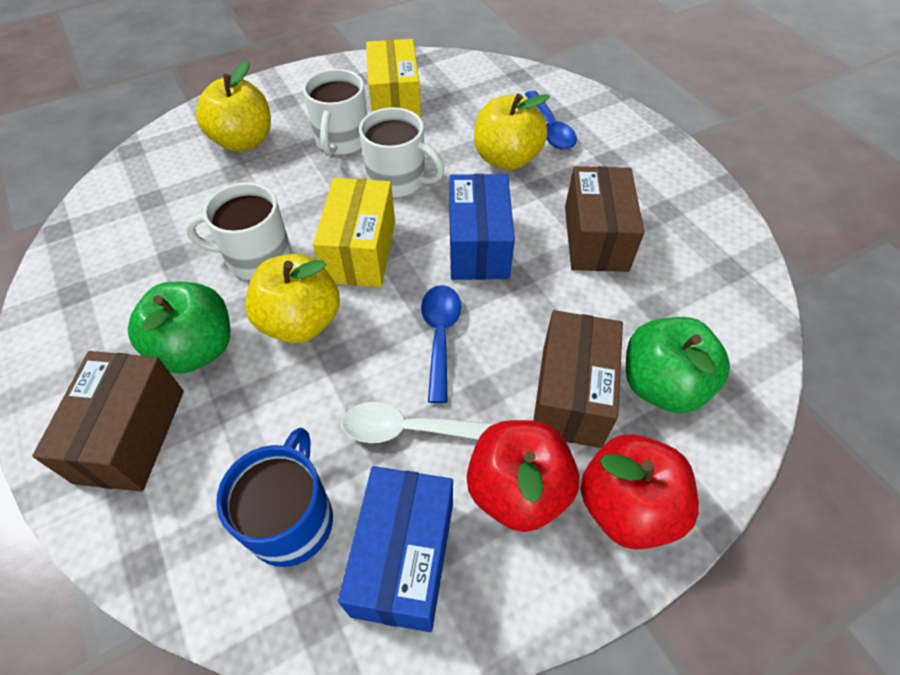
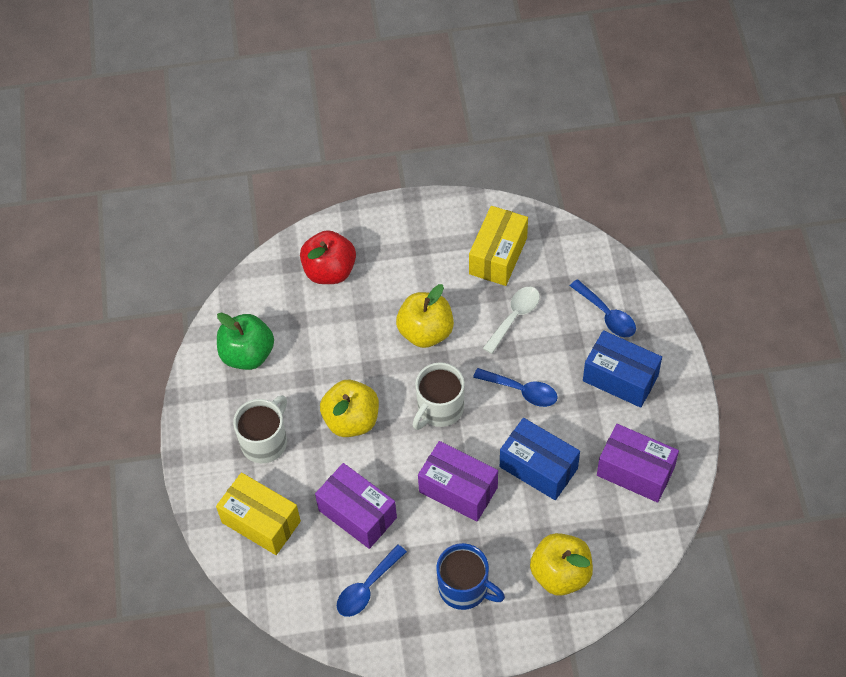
blue spoon: [421,285,461,403] [525,91,577,149] = 2 -> [337,544,407,617] [473,368,558,407] [570,279,636,337] = 3
brown box: [32,351,184,492] [533,310,623,448] [565,166,644,272] = 3 -> none = 0
green apple: [128,282,230,374] [626,317,730,413] = 2 -> [217,312,274,370] = 1
purple box: none = 0 -> [315,463,397,549] [418,441,498,521] [597,424,679,503] = 3
red apple: [467,420,579,532] [581,434,699,550] = 2 -> [300,230,356,284] = 1
white mug: [185,182,291,280] [303,69,367,155] [359,107,444,197] = 3 -> [233,395,287,463] [413,362,465,430] = 2

